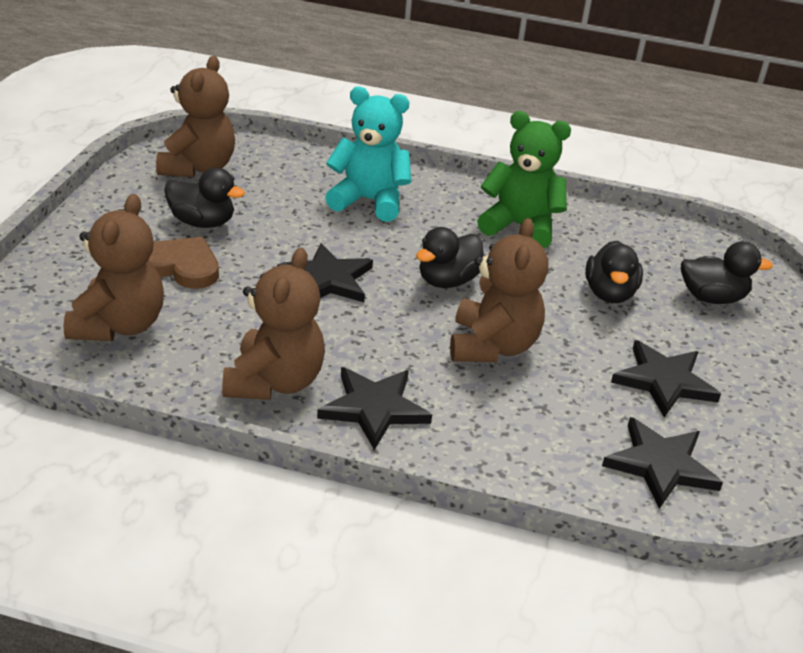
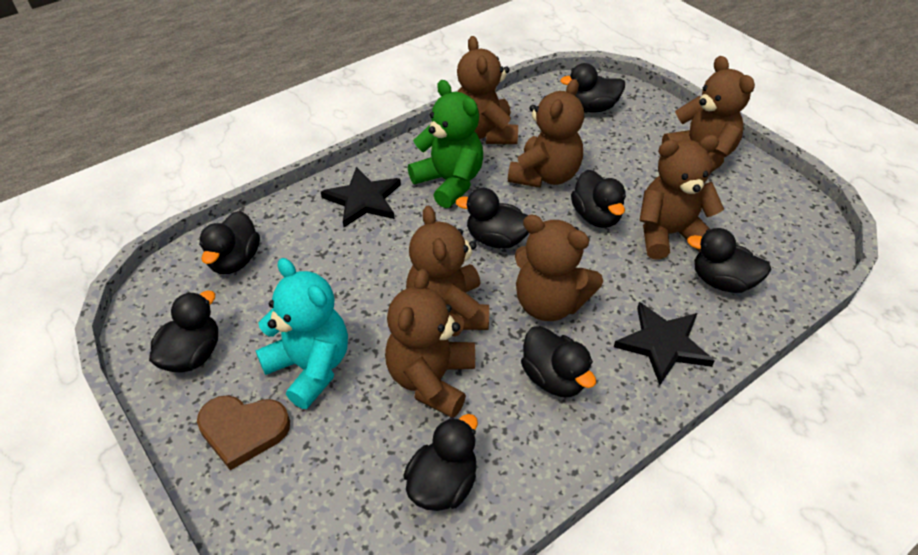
black duck: [164,167,245,228] [416,227,484,288] [585,241,643,303] [681,241,773,304] = 4 -> [149,290,218,373] [199,211,260,274] [403,414,478,511] [456,188,529,249] [521,326,596,397] [560,63,625,113] [571,170,626,228] [687,228,771,293] = 8
black star: [277,243,373,302] [317,367,432,450] [602,417,723,509] [611,340,721,418] = 4 -> [321,167,401,227] [614,302,715,385] = 2
brown teddy bear: [64,194,164,341] [156,56,235,177] [222,248,325,400] [450,218,548,362] = 4 -> [385,269,475,418] [406,205,489,330] [457,36,518,144] [508,79,584,188] [515,215,603,321] [639,135,724,260] [662,56,755,172] = 7

